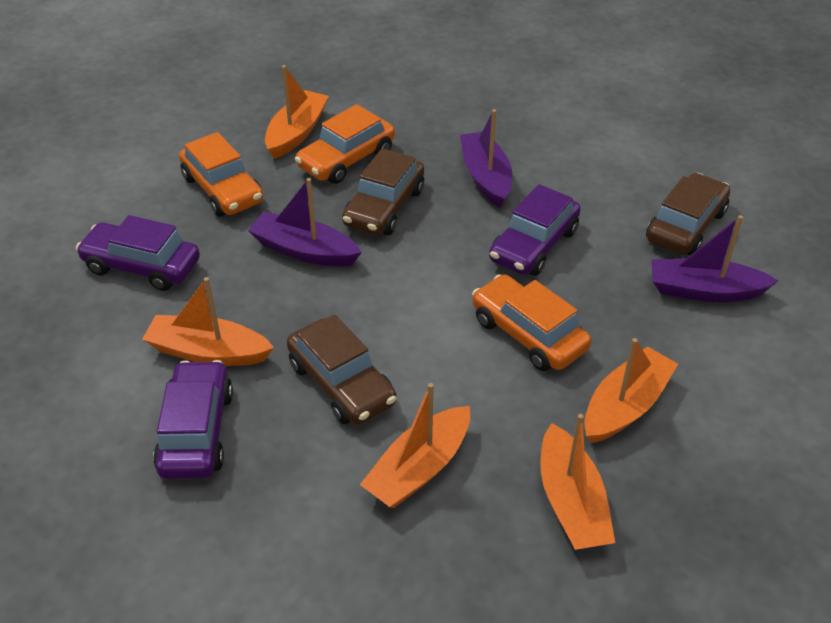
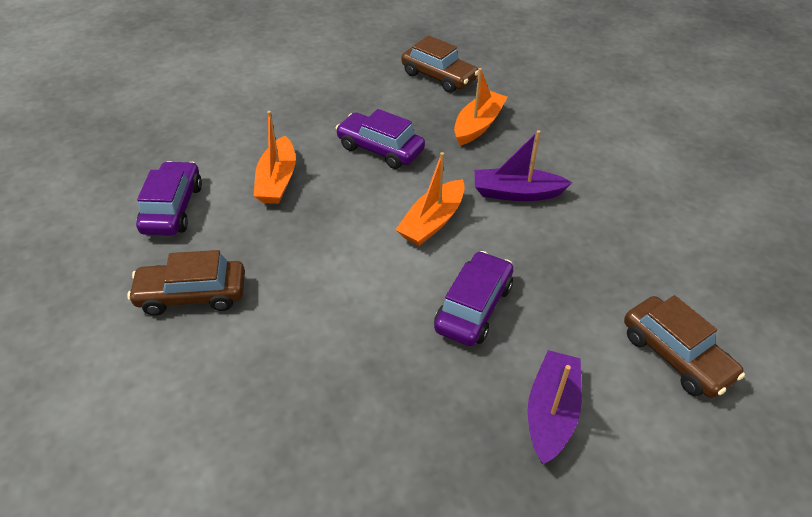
orange boat: [142,277,274,366] [265,65,329,159] [360,383,470,508] [541,414,615,550] [584,338,678,443] = 5 -> [254,111,296,204] [395,152,465,246] [454,68,508,146] = 3
orange car: [179,132,263,217] [295,104,395,184] [472,274,591,371] = 3 -> none = 0
purple boat: [248,178,362,266] [460,109,512,207] [651,215,778,302] = 3 -> [475,130,573,201] [528,350,582,464] = 2

